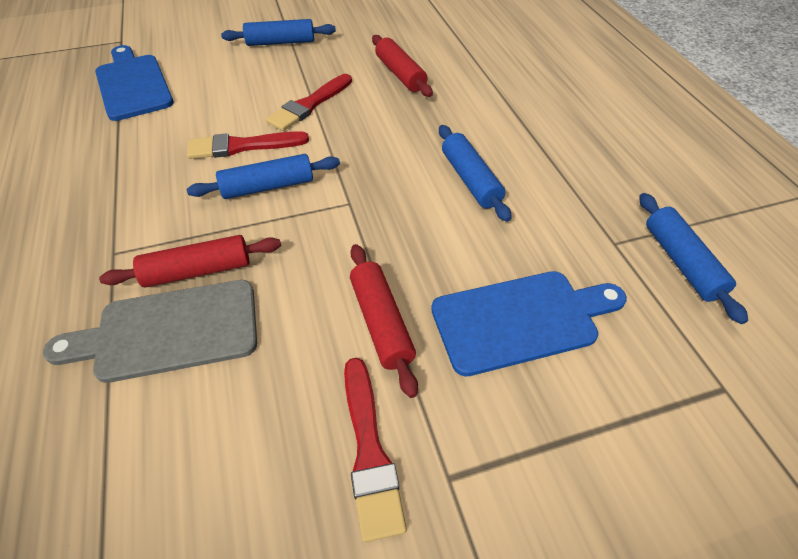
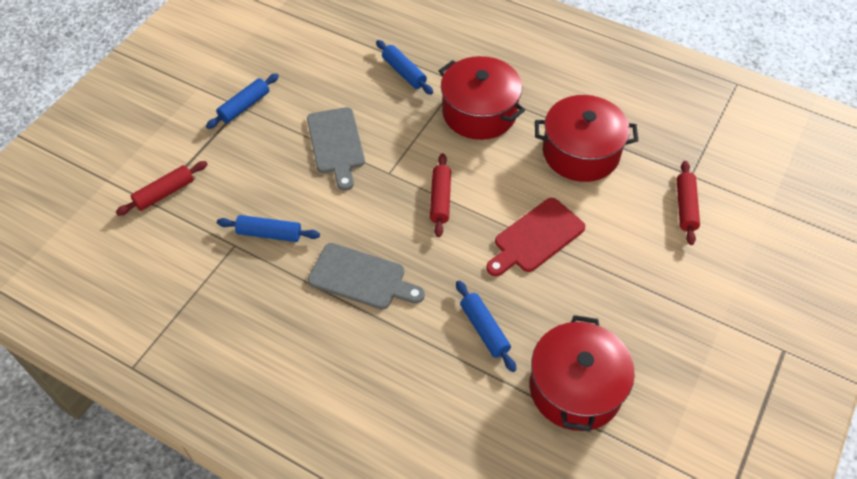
blue cutting board: [95,45,174,121] [431,271,627,376] = 2 -> none = 0
grey cutting board: [43,280,257,383] = 1 -> [307,107,365,191] [308,243,425,310] = 2
red brush: [187,131,309,159] [266,74,352,131] [344,358,407,542] = 3 -> none = 0
red cutting board: none = 0 -> [486,198,585,276] = 1
red pot: none = 0 -> [439,56,525,140] [529,315,635,432] [535,95,638,182] = 3

